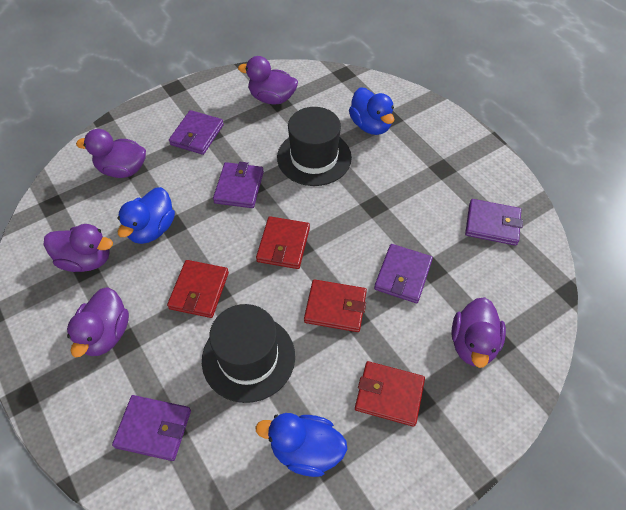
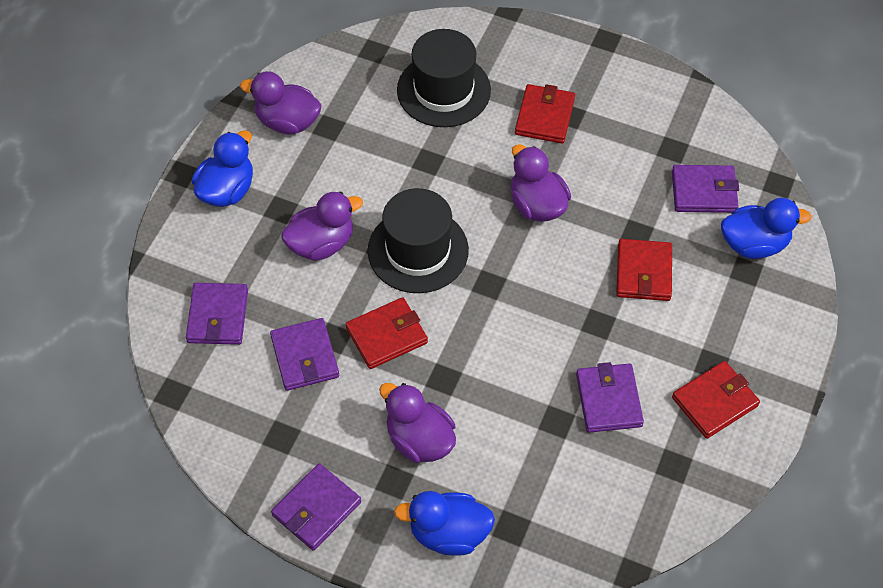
purple duck: [44,224,113,272] [67,287,129,357] [76,129,146,178] [238,56,298,105] [451,297,506,368] = 5 -> [240,71,322,134] [281,192,363,261] [379,383,456,463] [511,144,571,222] = 4

